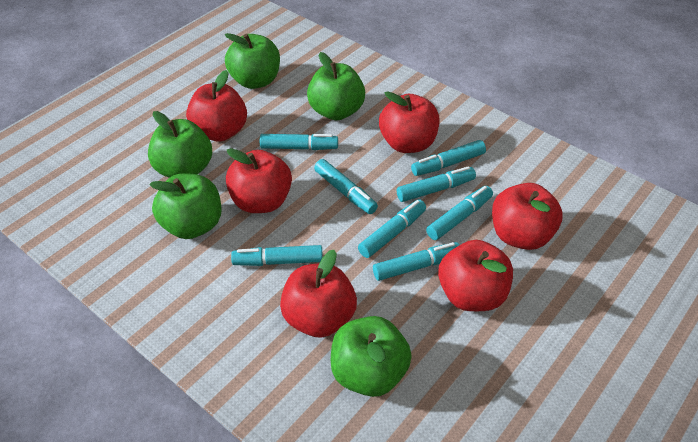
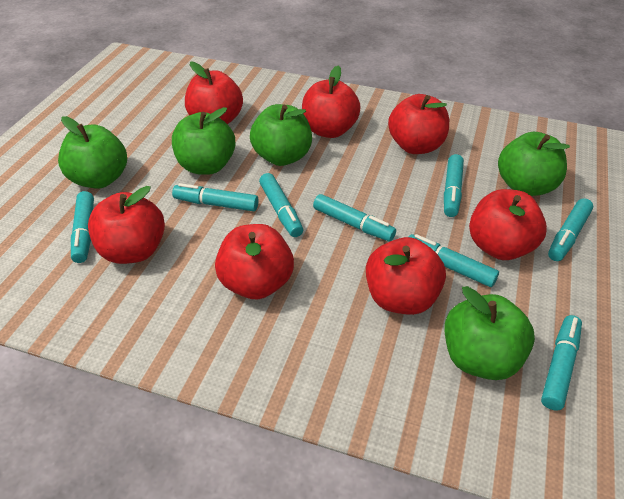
red apple: [186,70,247,141] [226,148,292,213] [280,250,357,338] [379,91,440,153] [438,240,513,311] [492,183,563,250] = 6 -> [88,186,165,264] [185,62,243,124] [215,224,294,299] [302,66,361,138] [366,237,446,315] [388,94,449,154] [469,189,547,260] = 7

